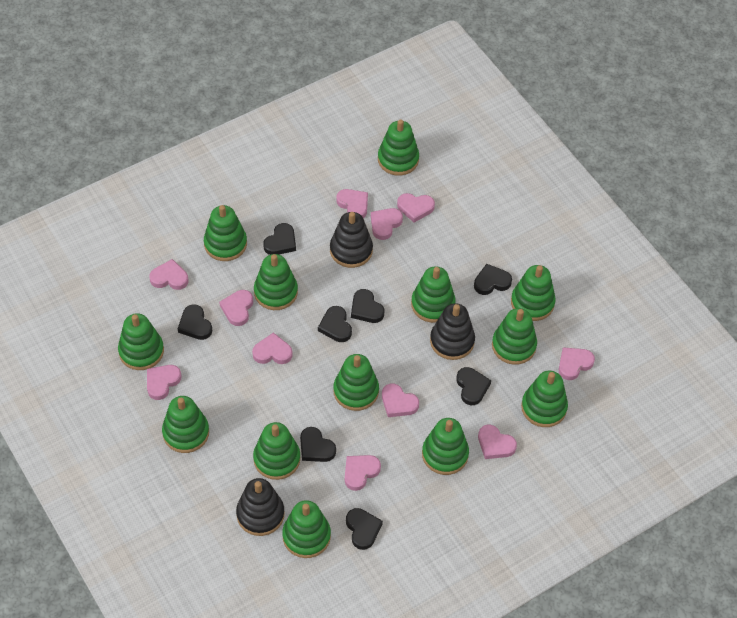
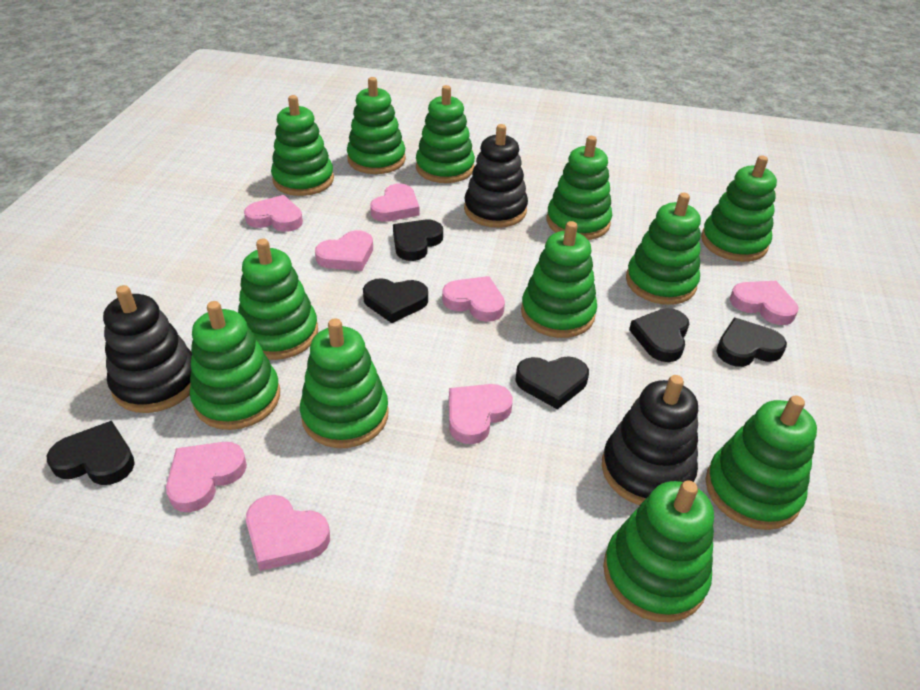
black heart: [178,304,212,340] [263,223,296,255] [300,427,336,462] [318,306,352,342] [346,508,383,550] [351,289,384,323] [456,367,491,405] [474,264,512,295] = 8 -> [47,421,135,485] [363,278,428,323] [393,220,443,261] [515,356,589,410] [629,308,689,362] [716,318,787,367] = 6
green stacking toy: [118,313,164,370] [162,396,209,453] [204,205,247,261] [253,422,300,480] [254,254,298,310] [282,500,331,558] [333,354,379,411] [378,119,419,176] [411,266,456,323] [422,418,469,475] [492,308,537,365] [511,265,556,321] [521,371,568,427] = 13 -> [190,301,280,430] [238,239,318,360] [271,95,334,196] [300,318,389,448] [347,77,406,174] [416,85,475,183] [521,221,597,338] [546,136,612,240] [603,481,714,622] [626,193,701,305] [701,156,777,262] [706,396,817,530] = 12
pink heart: [147,365,182,400] [149,259,189,290] [219,290,253,326] [252,333,293,364] [336,189,368,219] [345,455,381,491] [371,208,403,240] [382,384,419,417] [397,193,435,223] [478,425,517,459] [559,347,595,380] = 11 -> [166,442,247,512] [244,195,303,232] [246,495,330,571] [315,230,373,271] [370,184,419,222] [442,276,505,322] [449,384,513,444] [730,281,799,325] = 8

